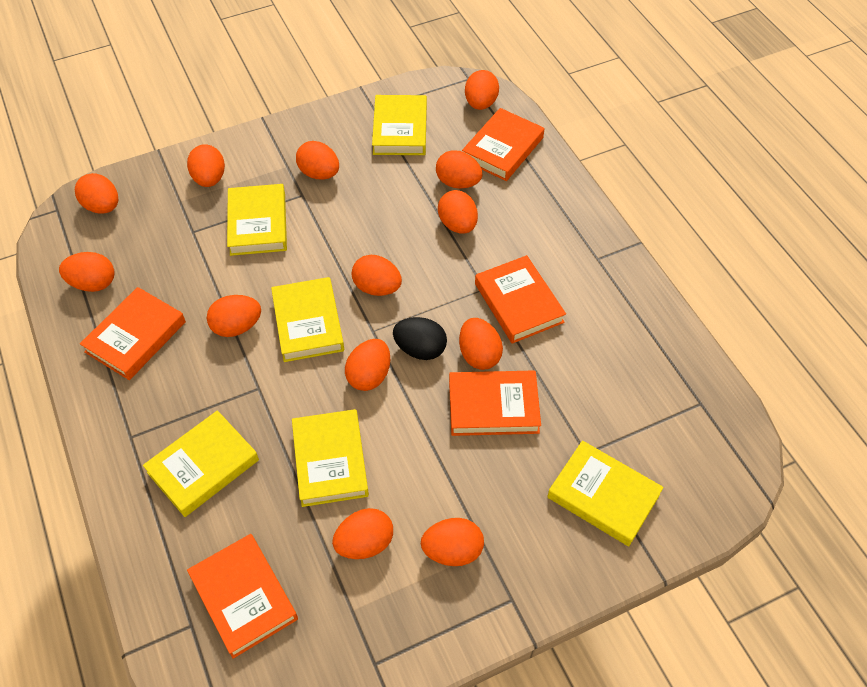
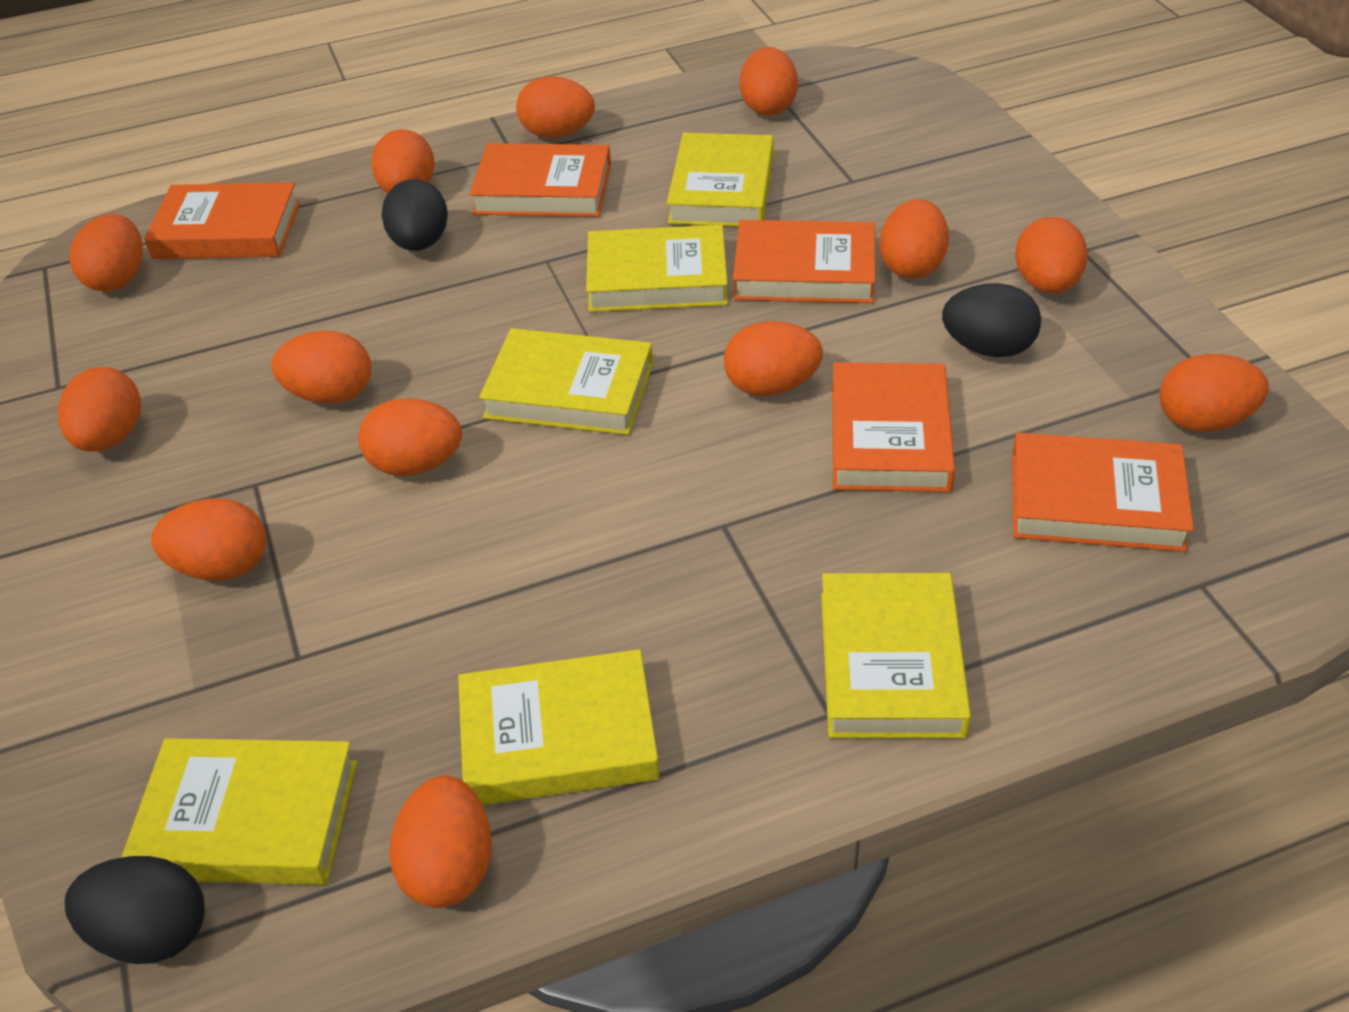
black egg: [393,317,447,360] = 1 -> [65,856,205,964] [382,179,448,251] [942,283,1041,357] = 3

